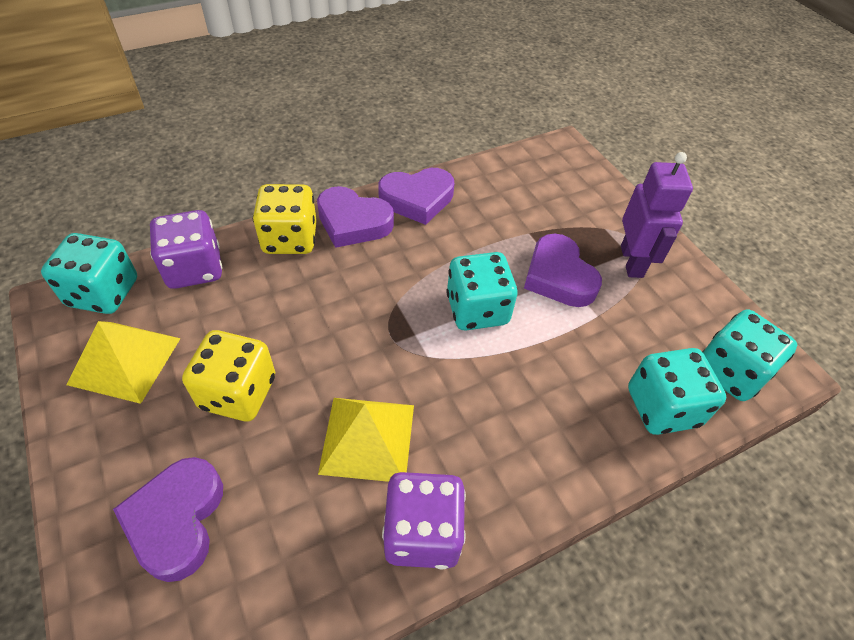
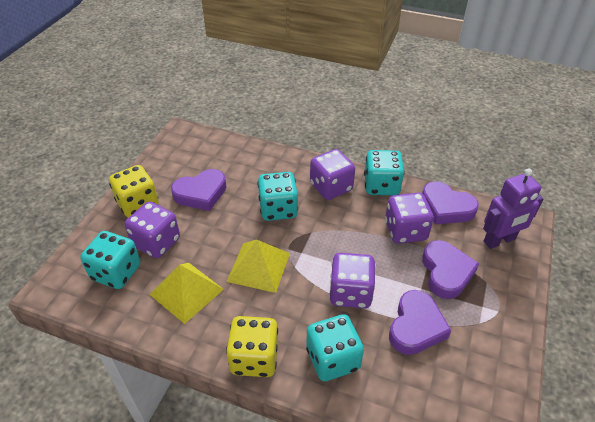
purple dice: [150,210,222,289] [382,472,466,569] = 2 -> [125,201,180,258] [310,149,355,200] [329,253,376,309] [385,193,434,244] = 4

